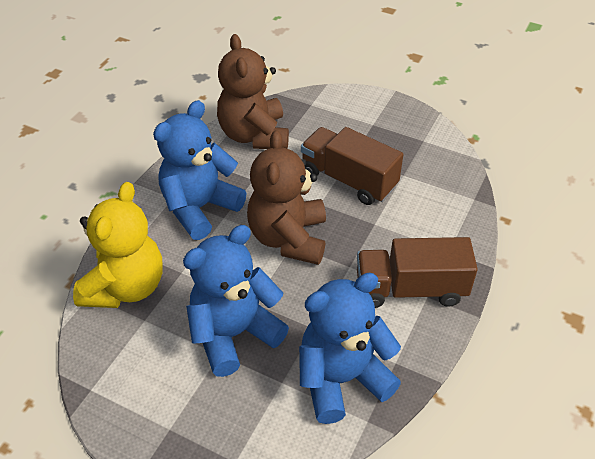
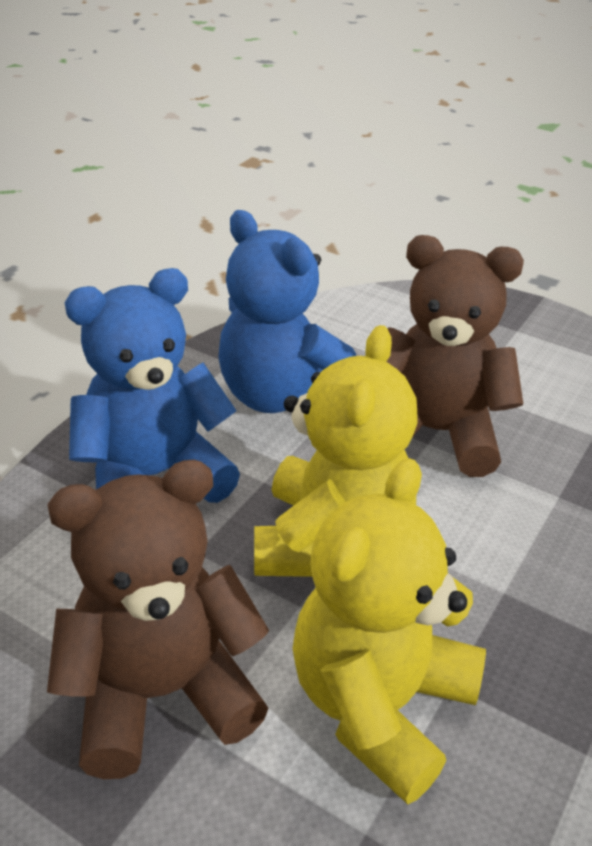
blue teddy bear: [153,100,246,240] [183,225,289,377] [299,273,401,424] = 3 -> [65,268,240,503] [218,210,356,413] = 2
brown truck: [301,127,403,205] [357,237,478,308] = 2 -> none = 0
yellow teddy bear: [73,182,163,308] = 1 -> [254,325,418,577] [293,458,486,804] = 2

